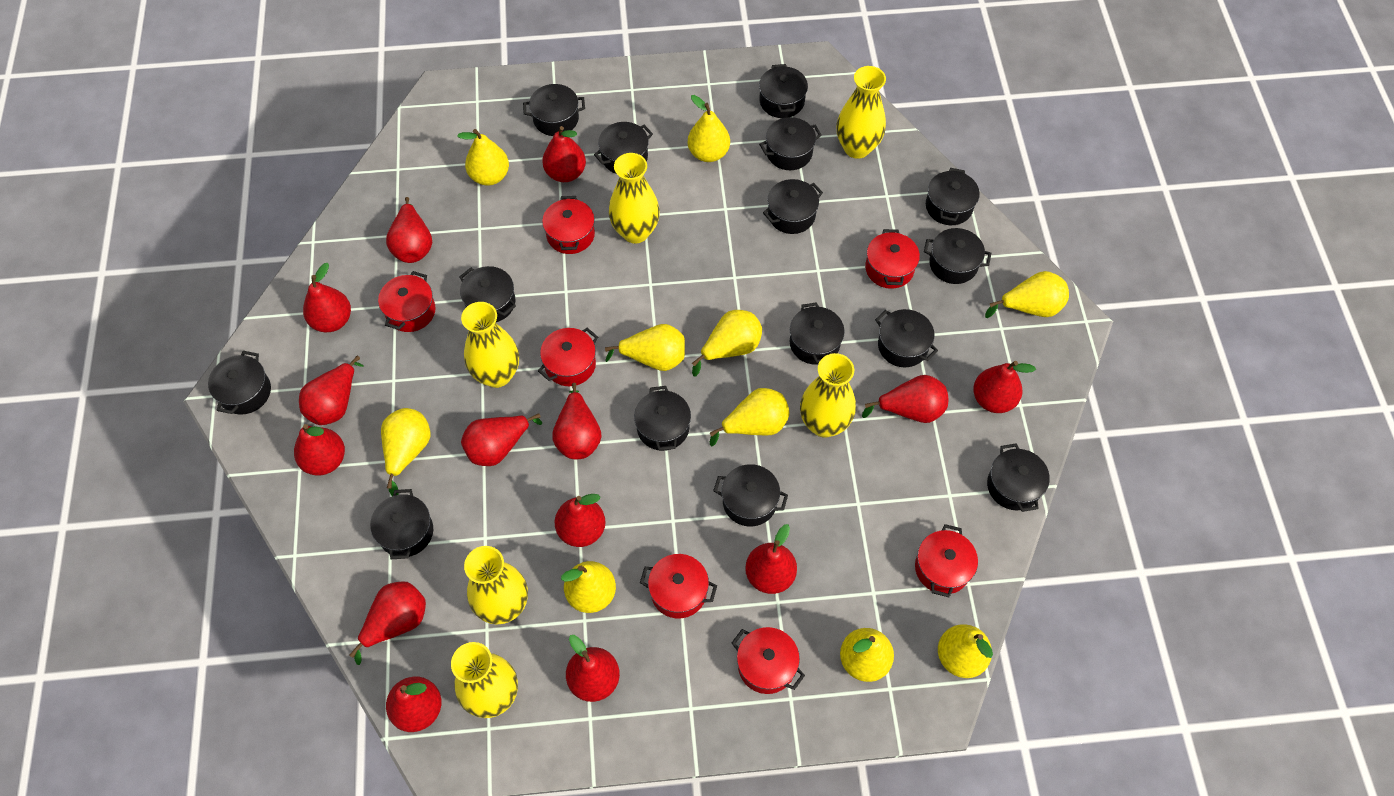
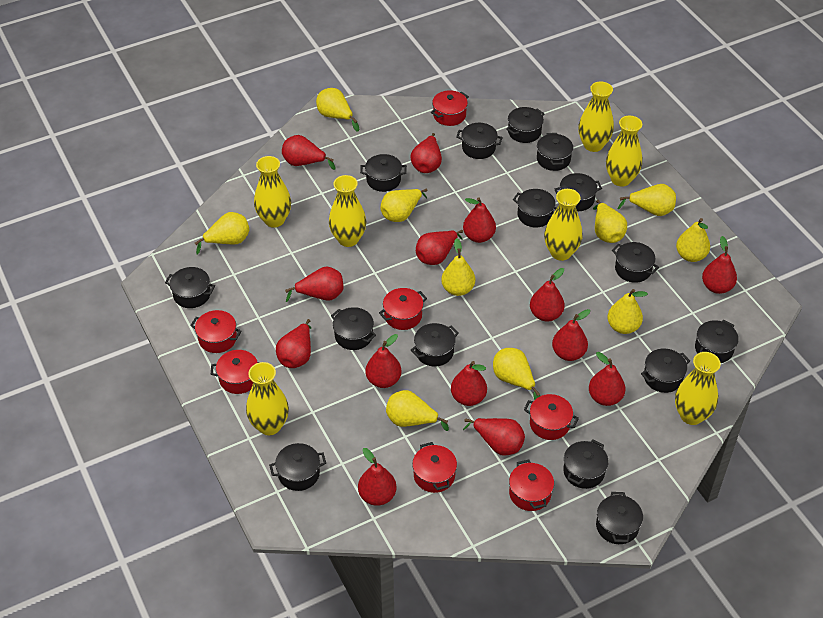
yellow vase: [451,642,518,718] [461,302,519,388] [464,546,528,624] [609,153,660,243] [800,353,856,438] [837,66,886,159] = 6 -> [246,362,289,435] [254,156,291,228] [329,175,366,247] [544,189,582,261] [578,82,614,152] [606,116,642,187] [675,352,721,425] = 7

